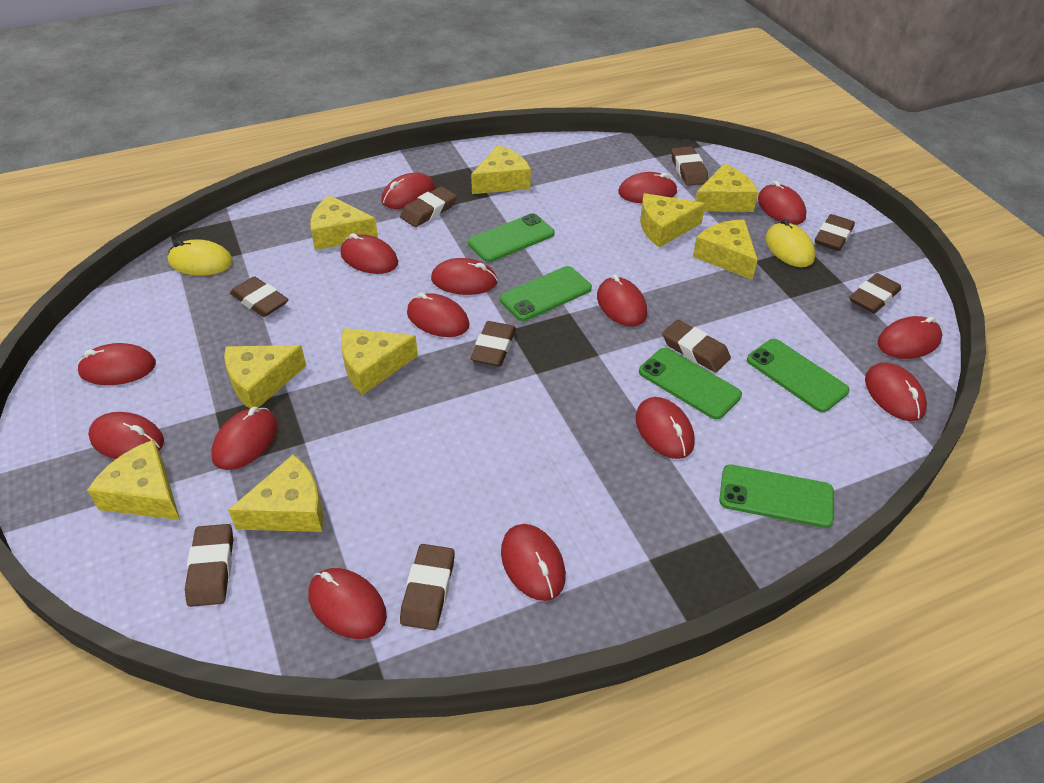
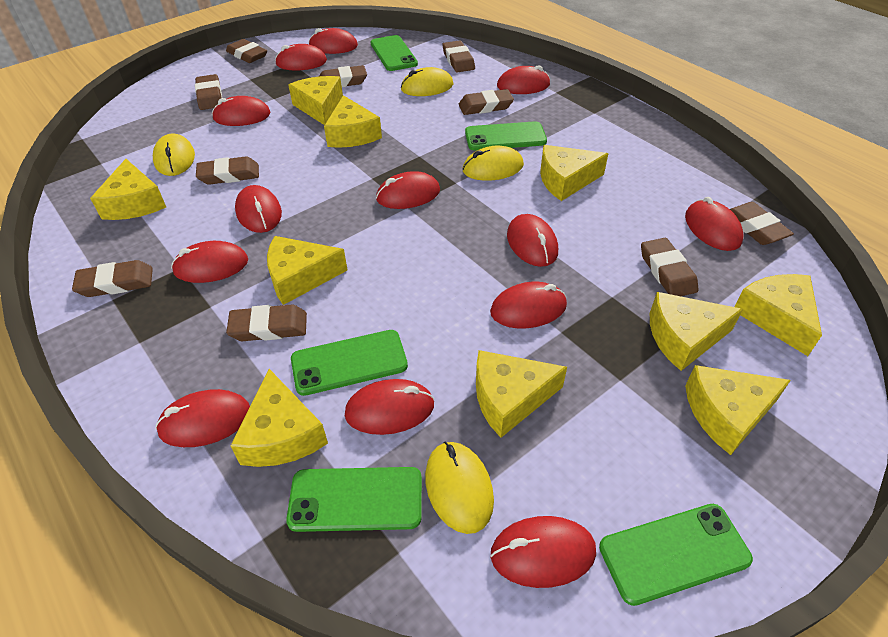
brown eraser: [185,524,233,607] [230,276,288,317] [400,186,457,227] [400,544,455,630] [470,321,516,366] [662,320,731,372] [671,146,708,186] [815,214,855,251] [849,273,901,314] = 9 -> [72,260,153,297] [195,74,222,110] [196,156,259,185] [226,39,267,63] [226,305,307,341] [319,65,367,87] [442,40,475,72] [459,89,514,115] [641,238,699,296] [730,202,794,245] = 10
red mouse: [77,343,156,385] [88,412,164,459] [211,407,278,470] [308,568,387,639] [340,233,398,274] [381,173,435,209] [407,293,469,337] [431,258,498,295] [501,524,566,601] [597,274,647,327] [618,172,677,203] [636,397,695,459] [758,181,806,225] [865,362,927,421] [877,316,943,359] = 15 -> [155,389,250,447] [171,241,248,283] [212,96,271,126] [235,185,282,233] [275,44,327,71] [308,28,358,54] [345,379,434,435] [376,171,440,209] [490,282,567,328] [490,516,596,588] [497,65,550,94] [507,214,558,267] [685,197,744,251] = 13
yellow cheese: [87,440,180,520] [224,345,306,408] [228,454,324,532] [310,195,378,250] [341,328,418,395] [471,145,531,194] [640,193,706,247] [693,219,758,280] [695,164,758,212] = 9 -> [90,159,166,220] [231,369,328,467] [267,236,347,305] [288,76,343,125] [324,95,382,148] [476,350,567,438] [540,145,609,201] [650,292,743,371] [685,365,791,455] [735,274,822,356] = 10
yellow mouse: [168,239,233,276] [765,219,815,267] = 2 -> [153,133,195,176] [401,67,453,96] [425,441,494,534] [462,146,524,181] = 4

